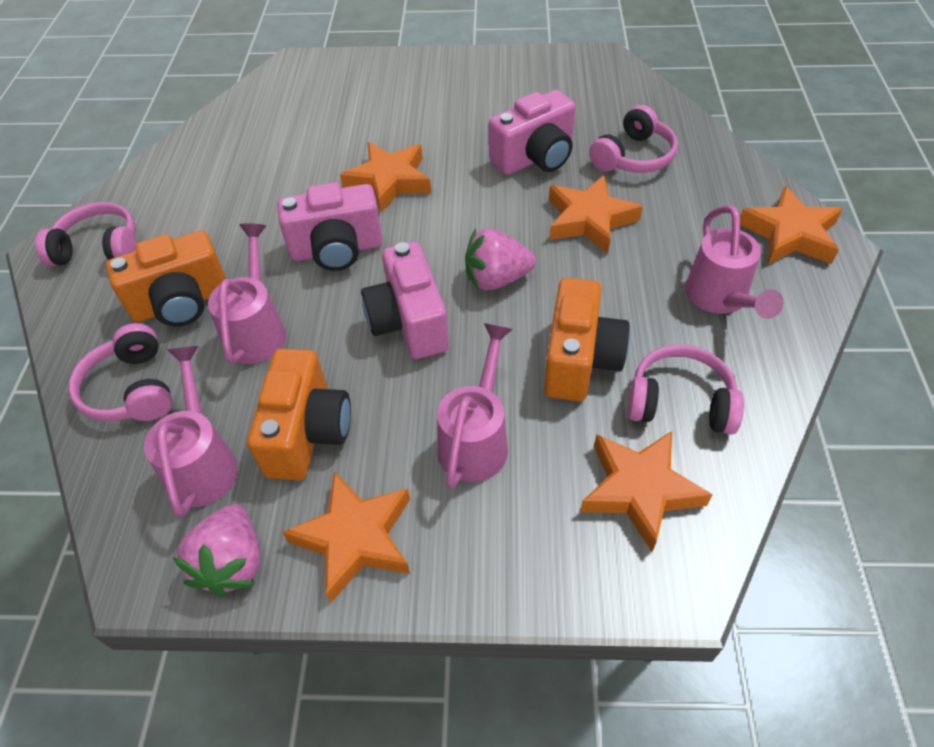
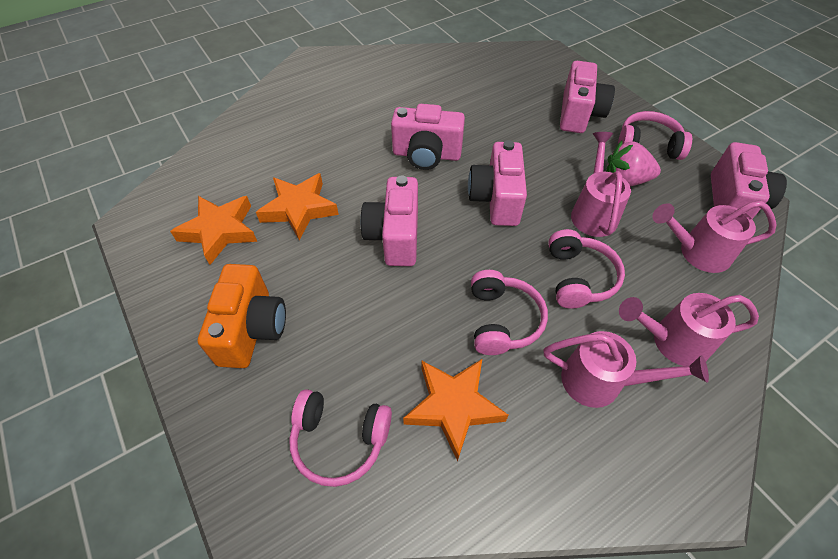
orange camera: [106,231,226,326] [247,349,351,480] [544,277,630,401] = 3 -> [198,264,286,368] = 1
orange star: [283,471,410,603] [340,142,432,213] [549,175,643,254] [580,431,713,552] [740,186,843,264] = 5 -> [170,196,257,265] [256,173,339,241] [403,359,509,461] = 3
pink camera: [277,182,383,271] [361,242,449,359] [489,90,576,175] = 3 -> [360,176,418,266] [391,104,465,170] [468,140,527,226] [560,61,615,133] [711,142,787,219] = 5
pink strawberry: [173,504,260,597] [465,228,536,290] = 2 -> [606,141,661,186] = 1

